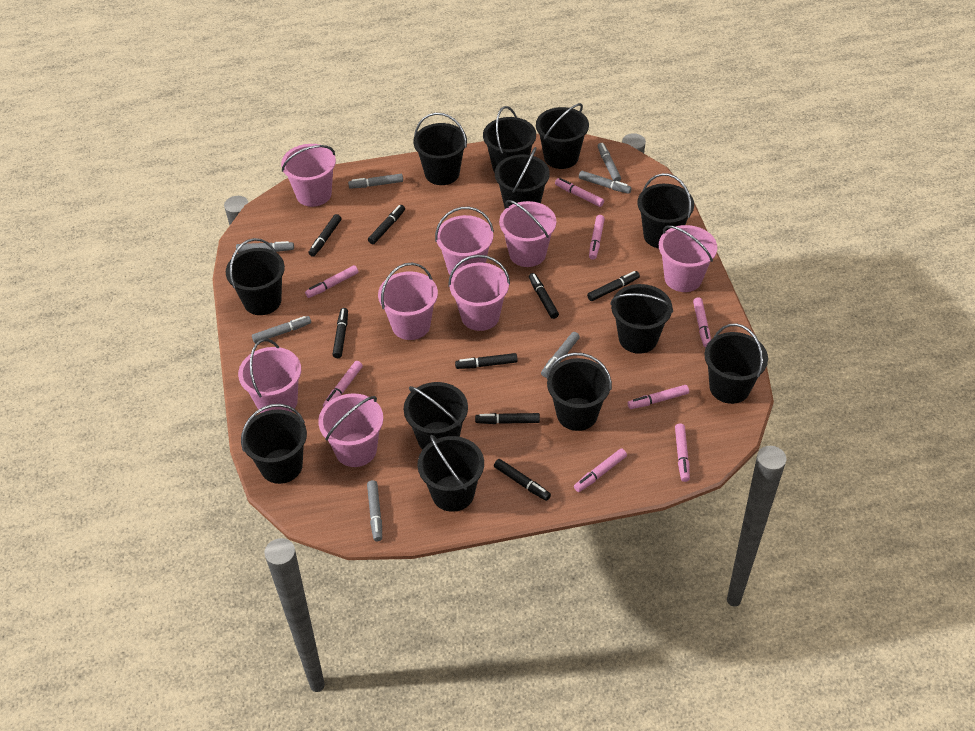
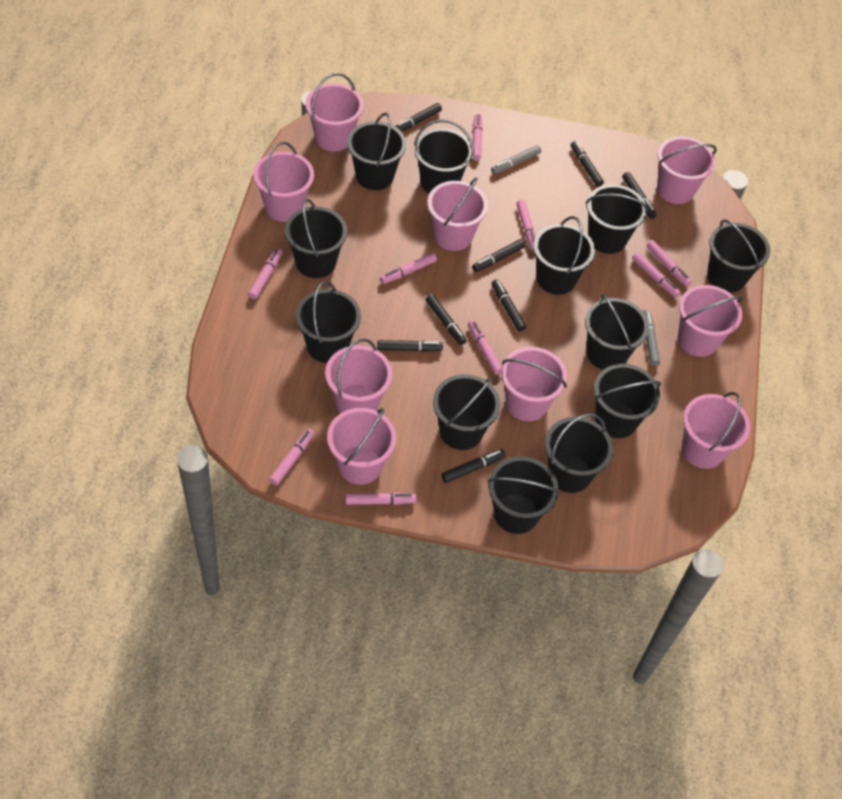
grey marker: [236,241,294,253] [252,316,311,343] [348,174,403,189] [367,480,382,541] [541,332,580,377] [579,171,632,194] [598,143,621,182] = 7 -> [491,145,541,174] [643,310,660,366] = 2
pink bucket: [238,339,301,413] [281,144,336,207] [318,393,383,467] [378,263,438,340] [435,207,494,274] [448,255,510,331] [499,200,556,267] [659,225,717,292] = 8 -> [253,142,314,222] [305,73,364,152] [325,338,392,413] [327,408,396,485] [427,177,488,251] [501,347,567,421] [657,136,717,204] [678,285,743,357] [682,392,750,469] = 9
pink marker: [305,265,358,298] [323,361,363,407] [555,178,604,207] [574,448,627,492] [589,215,605,260] [628,385,689,409] [675,423,690,482] [693,297,711,348] = 8 -> [248,248,282,299] [269,429,314,485] [345,492,416,505] [380,253,437,284] [468,320,502,375] [473,114,483,161] [517,199,536,250] [632,252,681,298] [647,240,692,287] = 9

